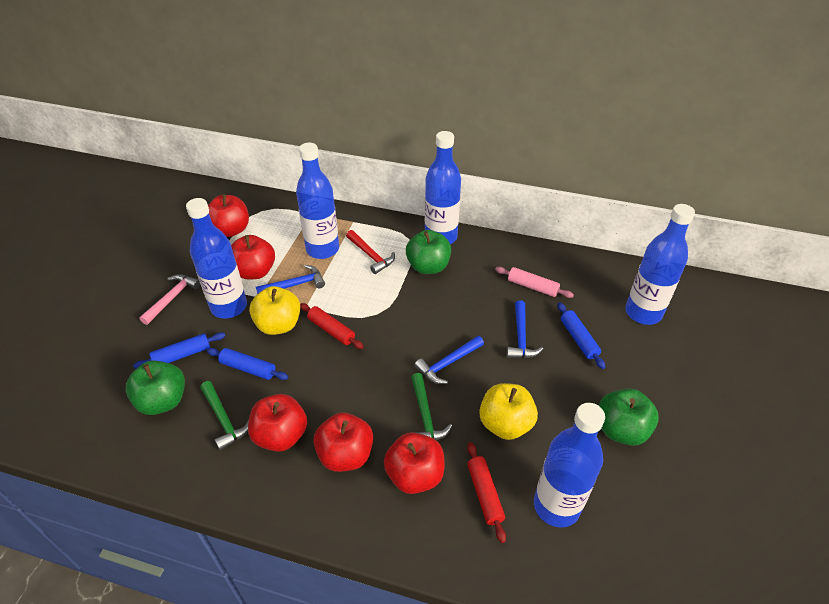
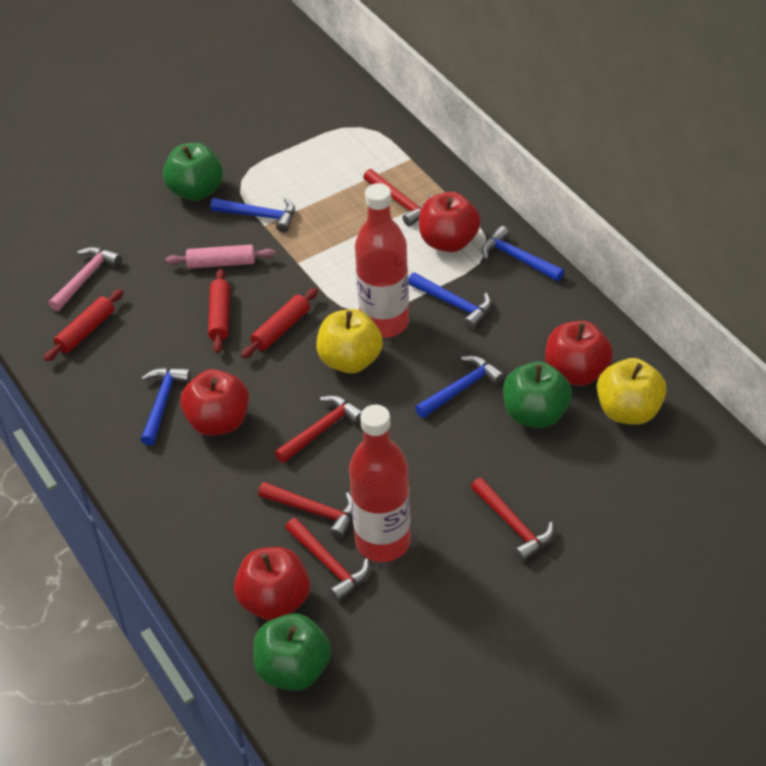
blue bottle: [186,198,247,319] [296,143,339,259] [425,131,461,244] [534,403,605,528] [625,204,695,325] = 5 -> none = 0
blue hammer: [256,265,325,294] [414,336,484,384] [507,300,543,358] = 3 -> [141,367,191,446] [210,198,295,233] [408,273,492,330] [415,356,505,418] [482,226,564,281] = 5
blue rolling pin: [133,332,225,369] [207,348,288,380] [557,302,605,369] = 3 -> none = 0
green hammer: [200,381,249,450] [411,373,452,440] = 2 -> none = 0
red apple: [208,194,249,237] [231,235,275,279] [248,394,307,452] [313,412,373,472] [384,432,444,494] = 5 -> [180,369,249,436] [234,547,310,620] [419,192,481,252] [545,321,613,386] = 4
red bottle: none = 0 -> [349,405,411,562] [355,183,409,338] = 2
red hammer: [346,230,395,274] = 1 -> [258,482,353,539] [275,395,362,463] [285,518,369,602] [363,169,432,227] [471,478,554,562] = 5
red rolling pin: [300,303,364,349] [467,442,506,543] = 2 -> [44,289,124,362] [208,269,230,353] [241,288,318,358] = 3

